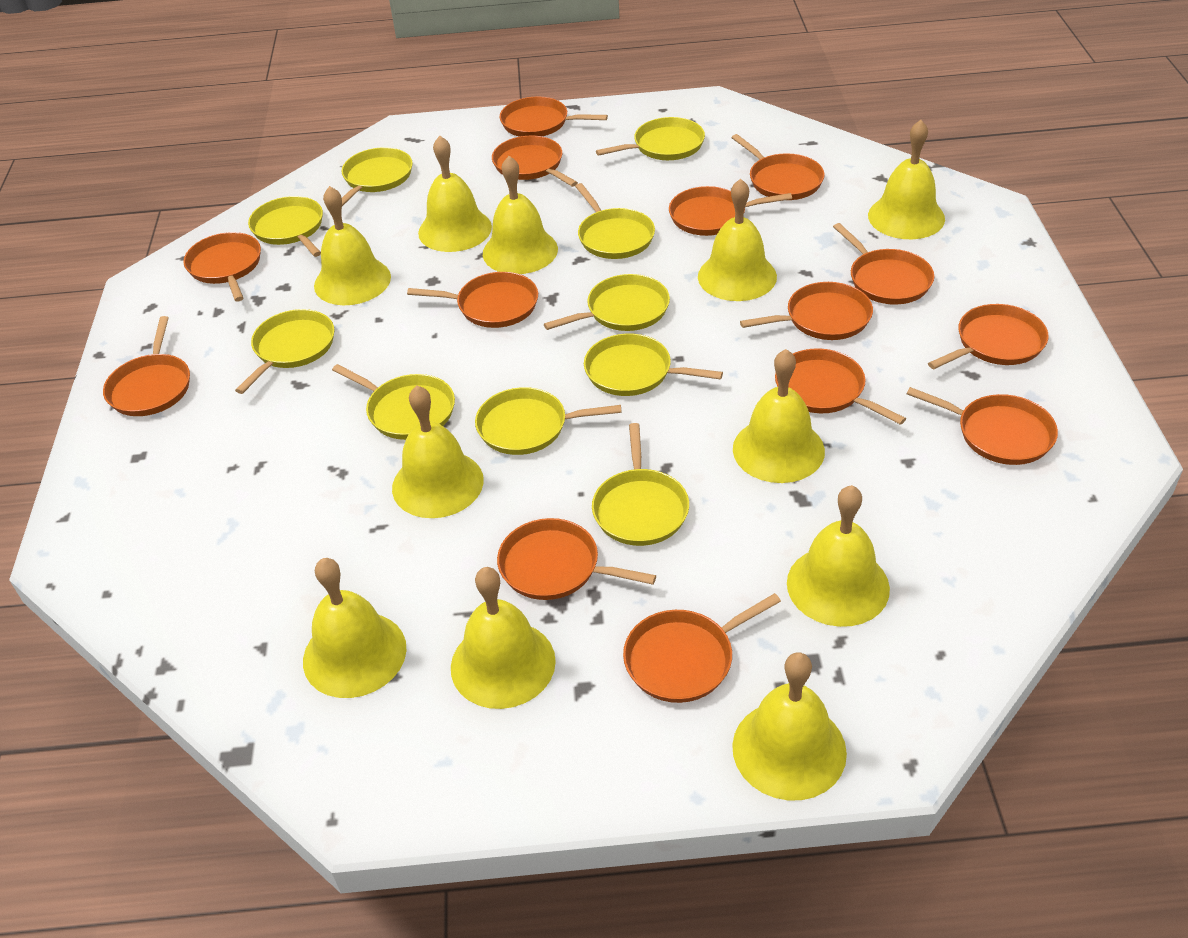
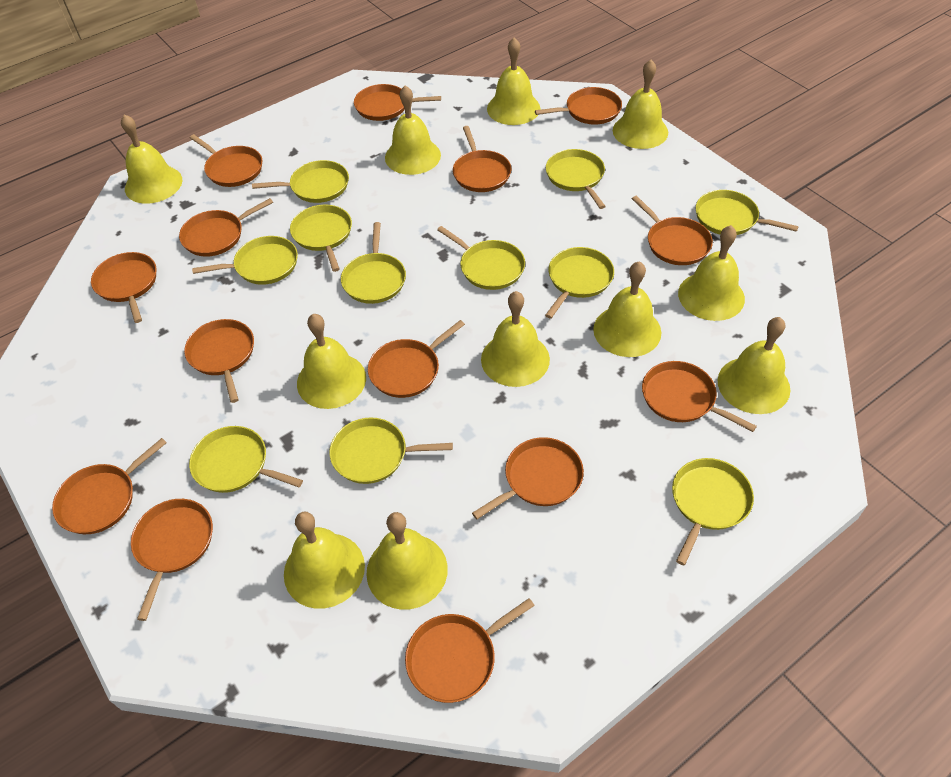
yellow pan: [235,309,335,394] [248,196,323,257] [332,364,455,440] [342,147,413,206] [475,387,622,455] [544,274,670,331] [575,183,655,259] [584,334,723,396] [592,423,689,546] [596,117,705,160] = 10 -> [189,426,303,493] [192,236,298,285] [252,160,349,203] [290,205,352,272] [329,417,453,484] [341,222,406,304] [437,226,525,290] [545,247,614,319] [546,149,606,209] [672,458,754,565] [695,190,799,235] = 11

